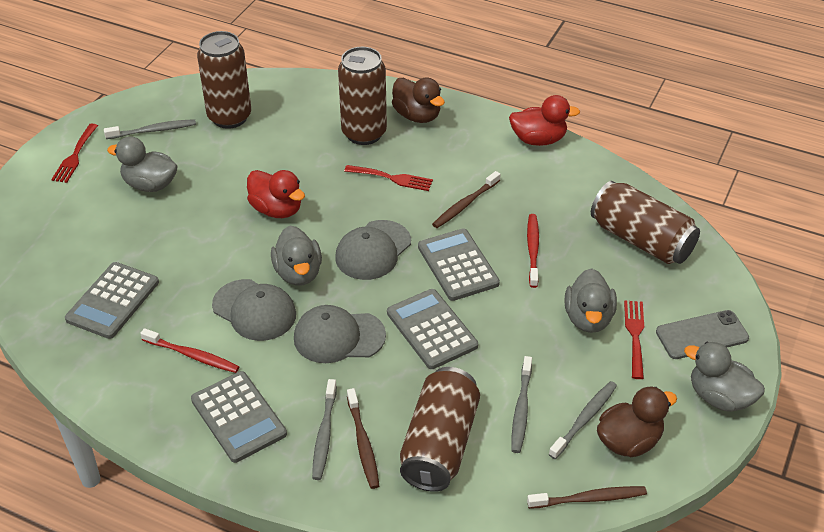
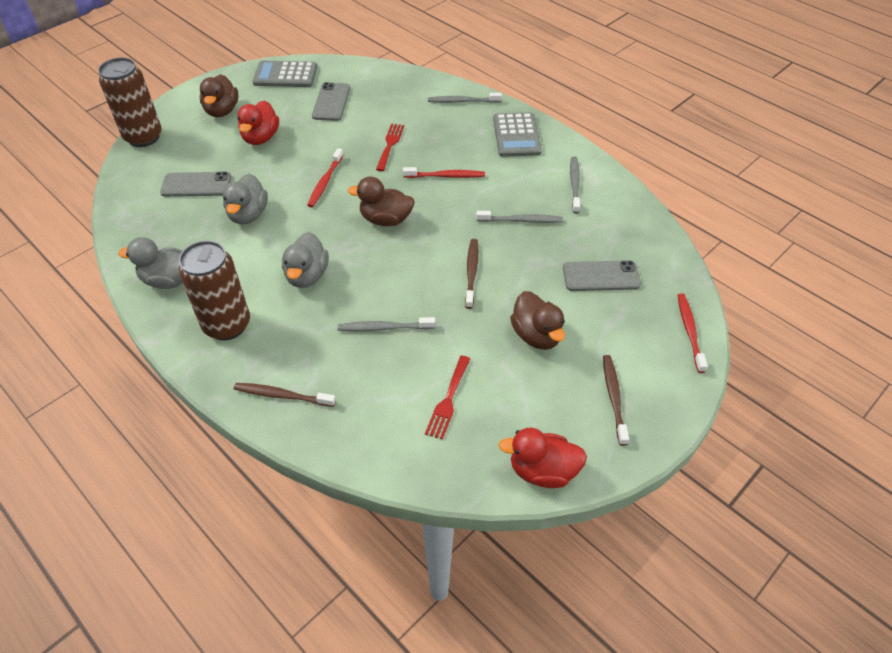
brown can: [197,31,251,129] [338,47,387,145] [400,367,480,492] [591,181,700,264] = 4 -> [98,57,162,147] [179,240,250,340] = 2
brown duck: [392,77,445,123] [597,387,677,457] = 2 -> [200,74,239,117] [348,176,415,226] [510,291,565,350] = 3
grey calculator: [65,262,159,339] [191,371,287,463] [387,289,478,369] [418,228,500,301] = 4 -> [252,61,317,87] [493,112,542,157] = 2
grey cap: [212,279,296,341] [294,305,386,363] [335,220,411,280] = 3 -> none = 0
grey duck: [107,136,178,192] [271,226,322,286] [564,268,617,333] [684,342,765,412] = 4 -> [118,237,182,289] [223,173,268,224] [282,232,329,288] = 3
grey phone: [656,310,749,359] = 1 -> [160,172,232,197] [312,82,350,121] [563,260,641,291] = 3
red fork: [51,124,98,183] [344,165,433,191] [624,300,644,379] = 3 -> [376,124,404,171] [425,355,470,440] = 2
red toothbrush: [140,328,240,373] [527,214,539,288] = 2 -> [307,148,343,207] [403,167,485,178] [678,293,708,373] = 3

